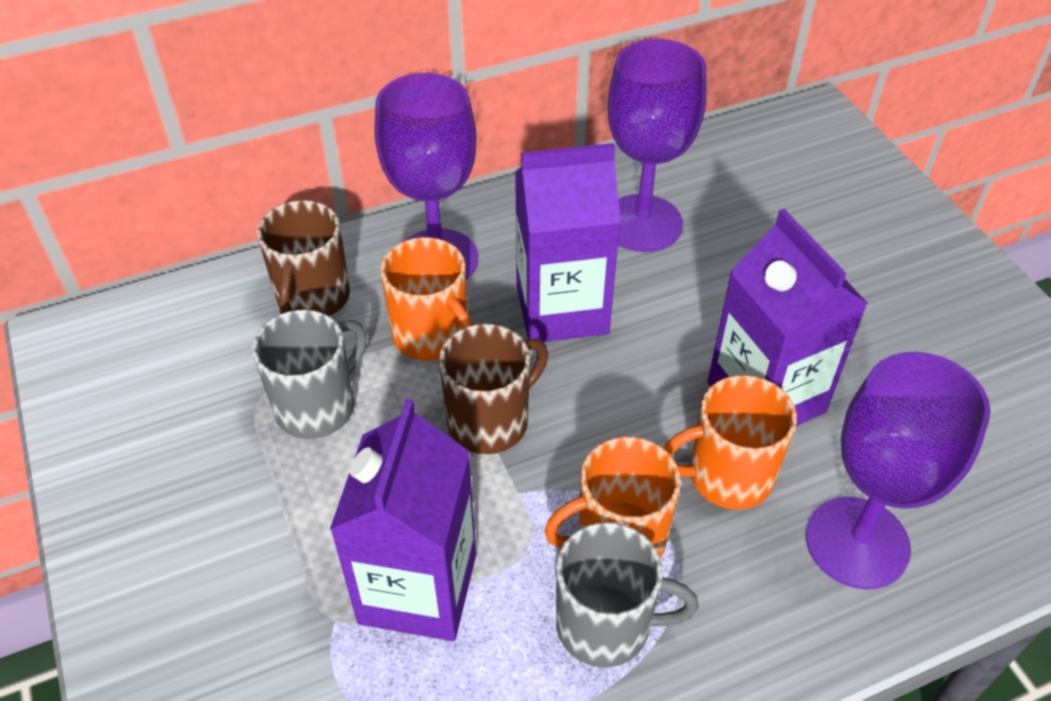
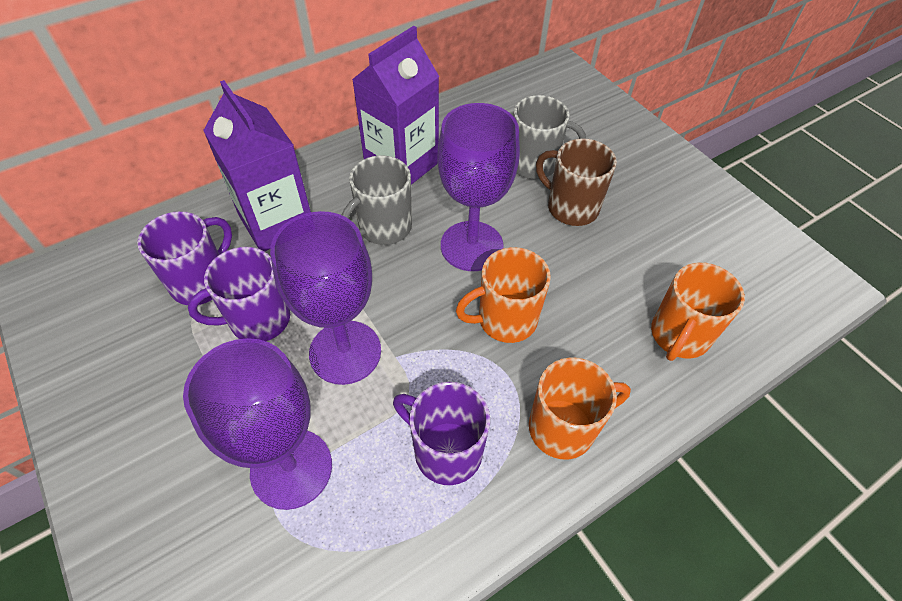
brown mug: [257,200,350,316] [439,324,548,454] = 2 -> [536,138,617,226] = 1
purple carton: [330,399,476,641] [515,143,621,342] [708,209,868,426] = 3 -> [203,80,311,252] [352,26,439,185] = 2
purple mug: none = 0 -> [137,211,232,305] [188,247,290,341] [393,382,490,485] = 3

